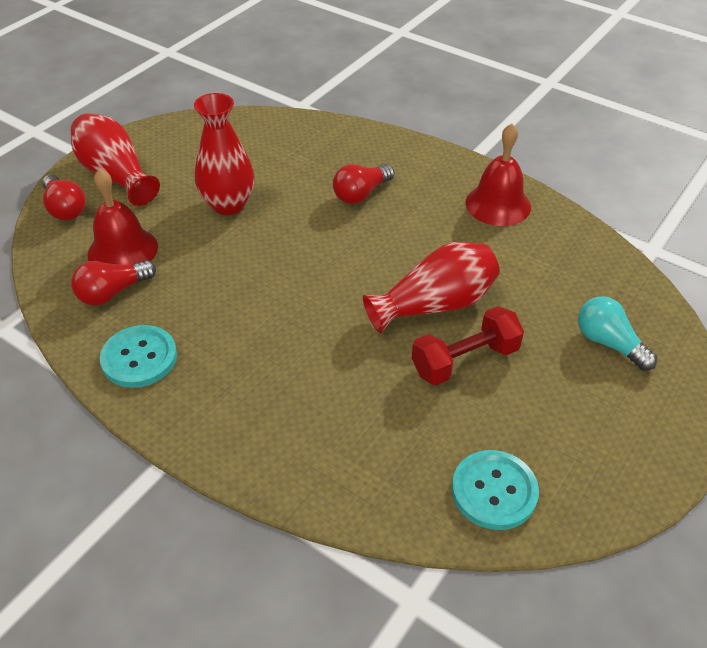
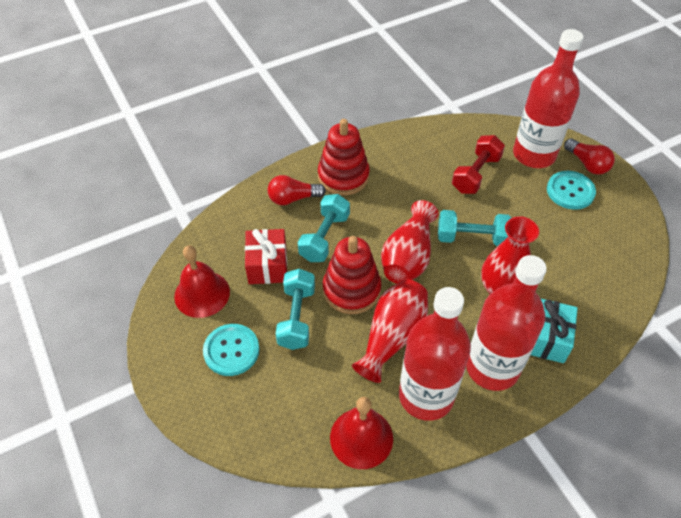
red bottle: none = 0 -> [399,287,471,421] [466,255,547,391] [513,29,584,168] = 3
red gift: none = 0 -> [245,229,287,284] = 1
red light bulb: [42,174,86,220] [71,260,156,306] [333,164,394,204] = 3 -> [268,175,326,205] [564,138,615,175] = 2
red stacking toy: none = 0 -> [318,119,370,195] [323,236,381,314] = 2
turquoise dumbbell: none = 0 -> [276,268,315,350] [298,194,350,262] [438,210,512,246] = 3
turquoise gift: none = 0 -> [531,298,578,363] = 1
turquoise light bulb: [578,296,657,371] = 1 -> none = 0

